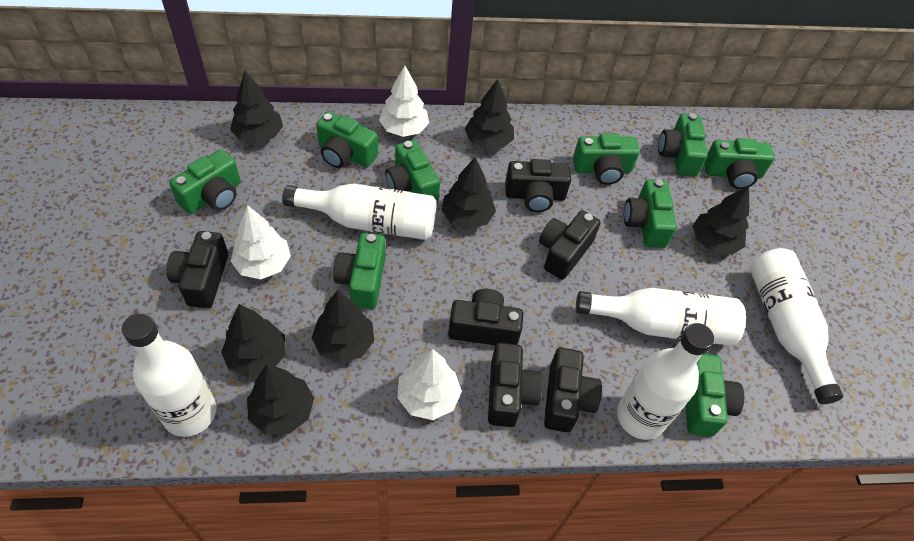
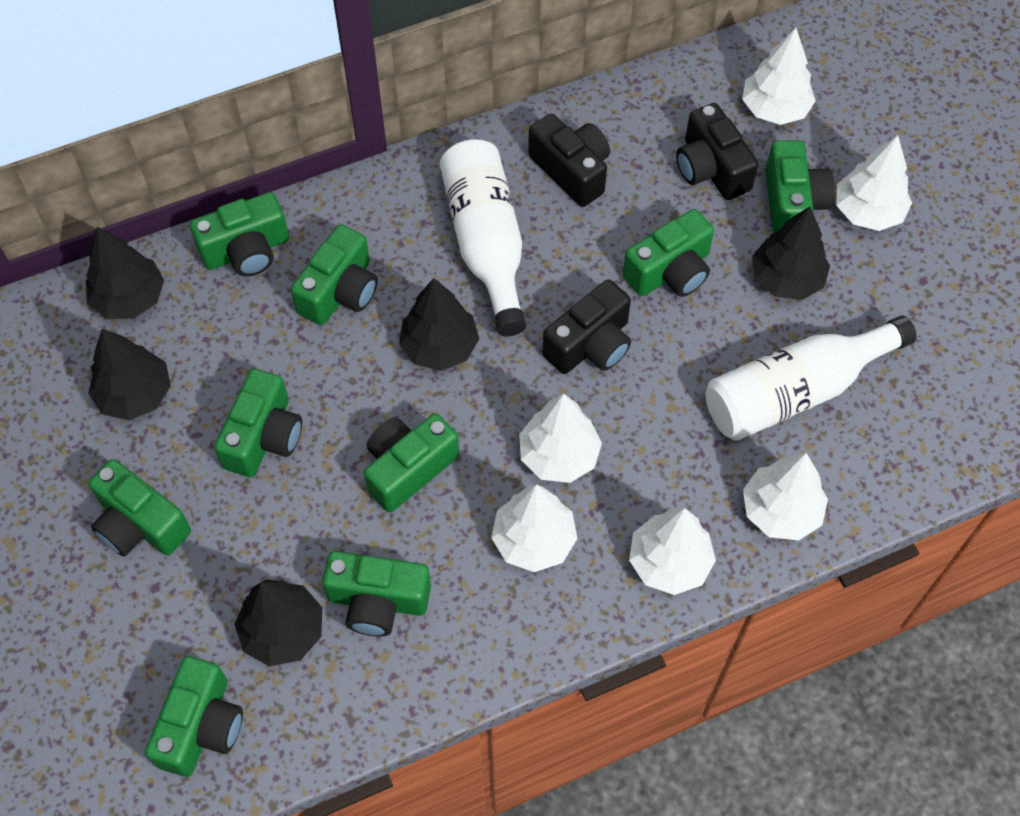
black camera: [166,231,228,308] [448,289,523,345] [488,343,543,427] [505,159,571,212] [539,210,601,280] [544,347,602,432] = 6 -> [528,114,610,207] [542,279,631,374] [676,103,759,200] = 3
black tree: [221,304,286,378] [230,71,283,144] [247,364,314,434] [312,290,374,363] [441,157,496,229] [465,79,514,149] [693,185,749,255] = 7 -> [86,227,164,319] [88,329,171,420] [234,579,322,667] [399,278,479,371] [752,206,830,300] = 5
white bottle: [122,313,216,437] [282,184,437,240] [576,288,746,346] [617,323,714,440] [750,248,843,404] = 5 -> [440,139,527,337] [706,315,916,441] = 2
white tree: [231,205,291,279] [379,66,429,137] [397,349,462,420] = 3 -> [491,484,578,572] [519,393,602,483] [629,508,716,595] [742,28,816,125] [743,453,828,540] [836,135,912,231] = 6

